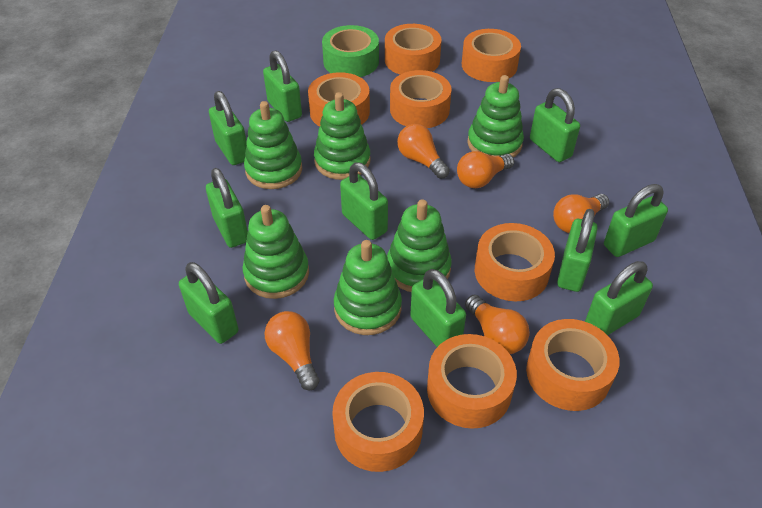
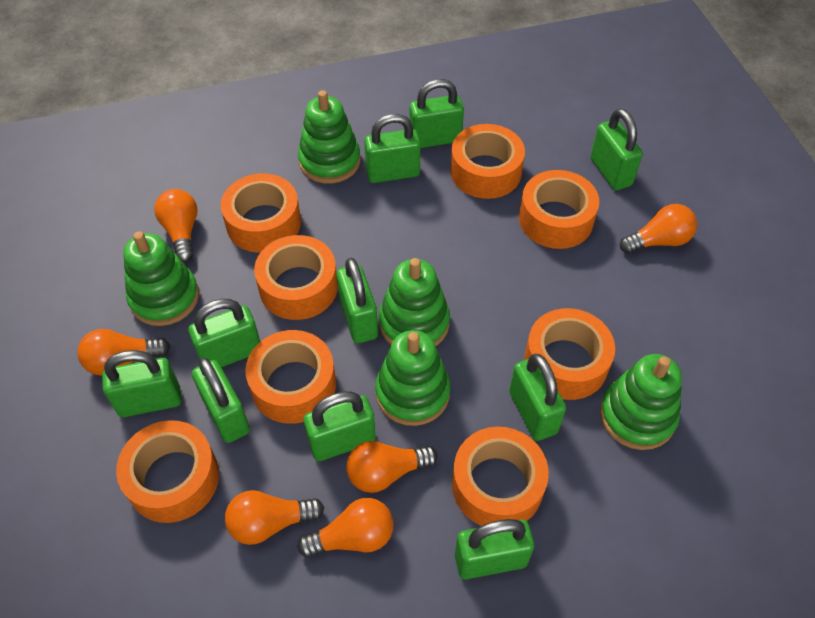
green stacking toy: [243,205,309,299] [244,101,302,189] [314,92,371,180] [334,240,402,335] [387,199,452,292] [467,75,524,158] = 6 -> [123,231,199,326] [298,90,361,184] [375,330,450,426] [379,258,450,346] [600,354,682,450] = 5
green tape: [322,25,379,77] = 1 -> none = 0
orange light bulb: [264,311,320,391] [397,124,450,179] [457,151,514,188] [465,295,530,354] [553,194,609,233] = 5 -> [77,329,171,376] [154,189,197,263] [225,490,324,545] [298,498,393,558] [346,441,438,493] [620,204,697,254] = 6

